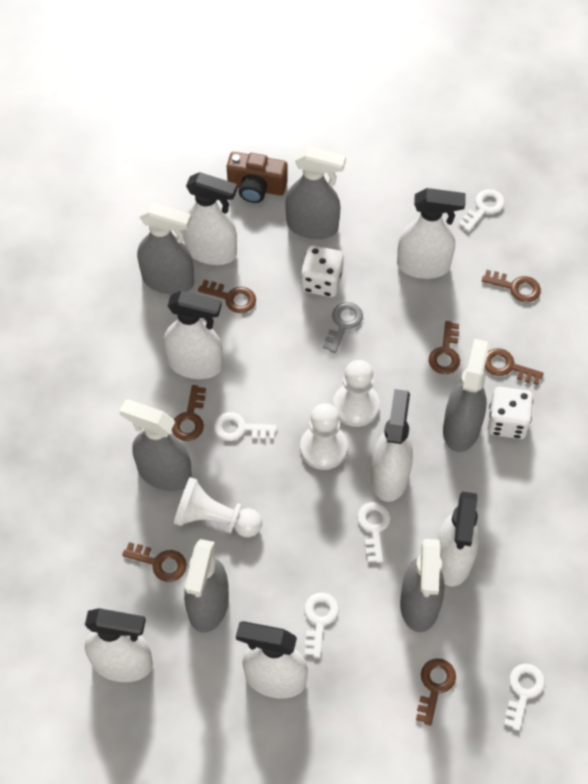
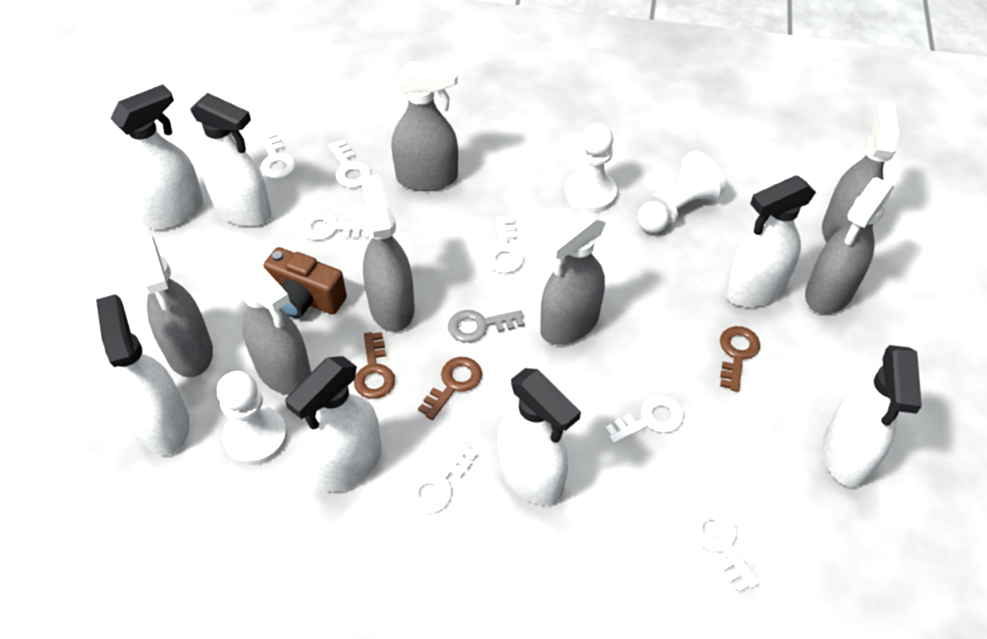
brown key: [122,542,187,582] [172,385,206,441] [198,280,256,313] [416,659,456,726] [429,321,460,374] [482,270,541,303] [484,348,544,385] = 7 -> [354,332,395,399] [418,357,482,420] [720,326,760,392] = 3
grey spray bottle: [119,400,192,491] [137,203,194,294] [184,539,229,633] [285,146,346,239] [400,539,445,632] [443,339,489,452] = 6 -> [132,237,213,377] [233,257,311,395] [361,174,415,332] [391,62,458,191] [540,210,606,345] [805,177,894,314] [822,101,900,243] = 7
white dice: [301,245,344,297] [487,387,533,439] = 2 -> none = 0
white key: [214,412,277,441] [304,593,339,658] [357,502,391,563] [459,189,505,232] [504,664,545,731] = 5 -> [260,131,296,179] [301,212,369,240] [329,140,371,188] [407,443,477,513] [486,217,524,273] [605,396,684,444] [691,509,759,592] = 7

